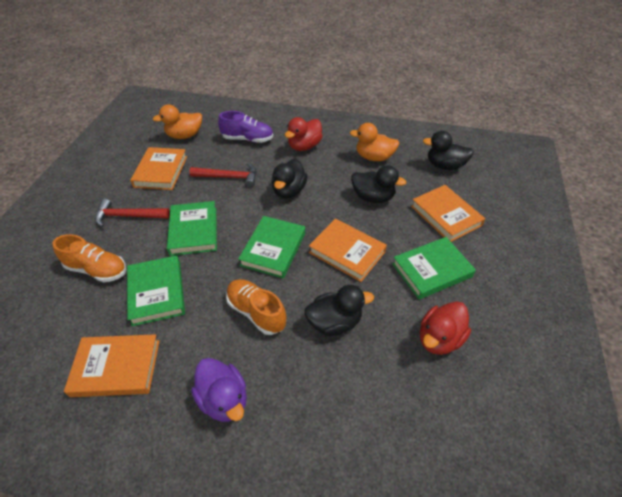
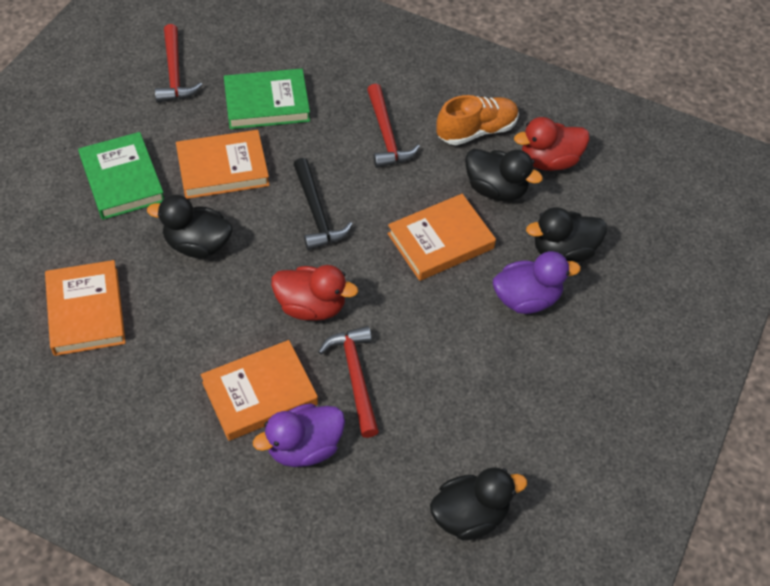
black hammer: none = 0 -> [293,158,353,250] = 1
green book: [127,255,185,326] [167,201,217,256] [238,216,305,278] [392,237,476,299] = 4 -> [78,132,164,220] [224,69,310,129] = 2
orange duck: [153,104,202,139] [350,123,400,161] = 2 -> none = 0
orange shoe: [52,234,126,282] [226,279,286,335] = 2 -> [436,95,519,145] = 1
purple duck: [191,358,247,422] = 1 -> [253,403,345,467] [493,251,581,314] = 2
purple shoe: [218,111,273,143] = 1 -> none = 0
red hammer: [95,199,170,227] [190,163,256,187] = 2 -> [155,24,203,103] [318,326,379,438] [367,84,420,168] = 3

